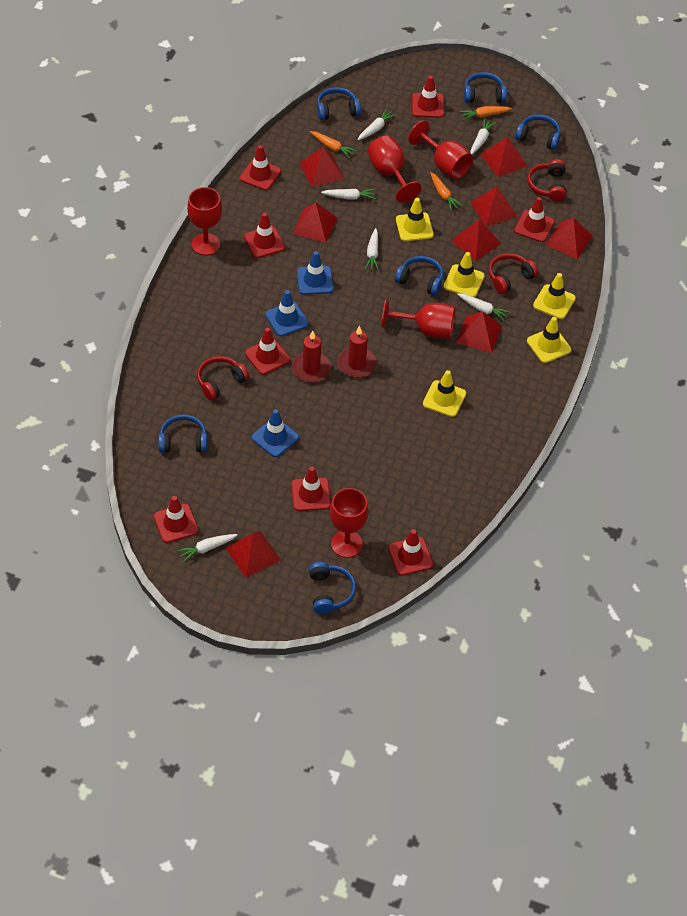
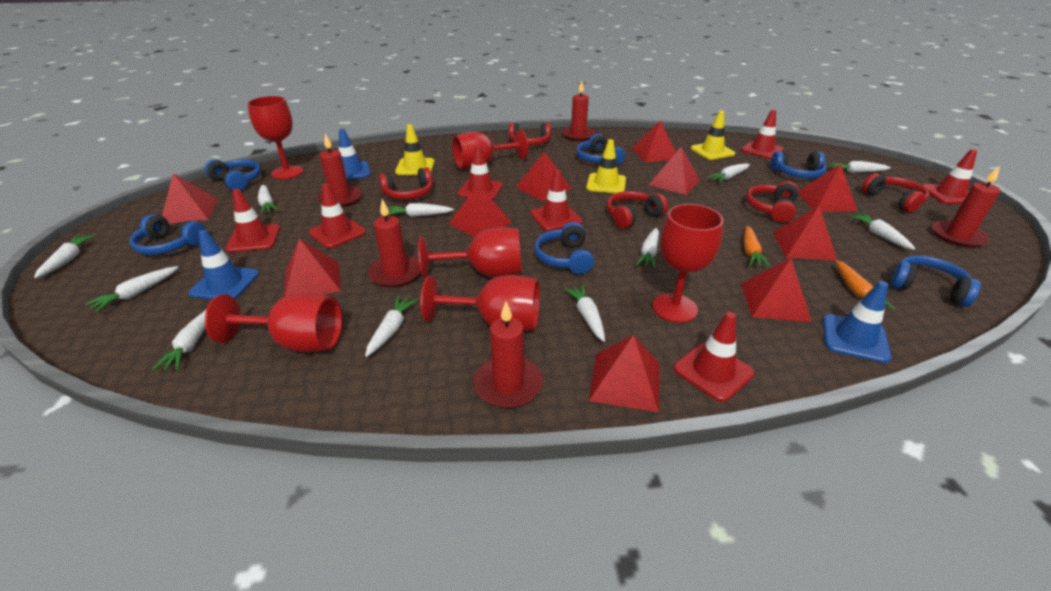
orange carrot: [310,131,357,159] [430,172,463,211] [460,106,512,121] = 3 -> [744,226,770,267] [835,260,895,310] = 2
red candle: [292,331,331,382] [338,326,377,378] = 2 -> [317,134,362,208] [368,199,421,288] [474,301,543,408] [561,81,596,141] [932,166,1000,248] = 5
red goblet: [187,187,222,255] [330,488,369,558] [367,136,422,203] [382,298,455,338] [408,120,473,179] = 5 -> [204,293,342,352] [247,96,303,179] [418,227,522,278] [421,275,540,331] [452,129,528,169] [653,204,724,323] = 6
red headphones: [197,356,249,400] [489,253,538,294] [527,159,566,201] = 3 -> [379,167,433,200] [509,123,551,146] [607,191,668,229] [746,181,799,223] [862,173,929,213] = 5
red pyramid: [226,531,281,578] [292,202,337,243] [300,147,344,187] [451,219,501,261] [456,311,502,353] [470,186,517,227] [480,137,527,177] [545,217,593,259] = 8 -> [162,173,218,224] [284,238,341,297] [449,184,512,237] [516,152,572,201] [589,335,660,412] [632,120,676,162] [649,147,700,195] [741,258,812,322] [773,205,837,260] [798,164,857,212] = 10
red traffic cone: [153,496,199,543] [240,145,281,190] [244,213,285,258] [245,328,290,375] [291,467,331,511] [388,529,433,576] [412,76,444,118] [514,197,555,242] = 8 -> [225,189,280,252] [309,183,366,248] [457,145,503,200] [531,170,582,231] [673,312,755,402] [741,109,784,159] [923,149,977,204] = 7
white carrot: [177,534,237,562] [321,189,376,200] [358,109,396,140] [365,228,379,271] [457,293,510,321] [471,118,496,154] = 6 -> [34,235,96,278] [85,266,178,313] [152,310,206,371] [258,185,279,214] [365,296,418,357] [387,203,454,217] [564,284,605,342] [636,228,659,269] [707,163,750,183] [828,161,891,173] [849,212,916,250] = 11
yellow traffic cone: [396,198,434,241] [423,370,466,417] [444,252,485,297] [527,317,571,363] [533,273,576,319] = 5 -> [395,124,434,175] [586,139,626,193] [691,111,735,160] = 3

